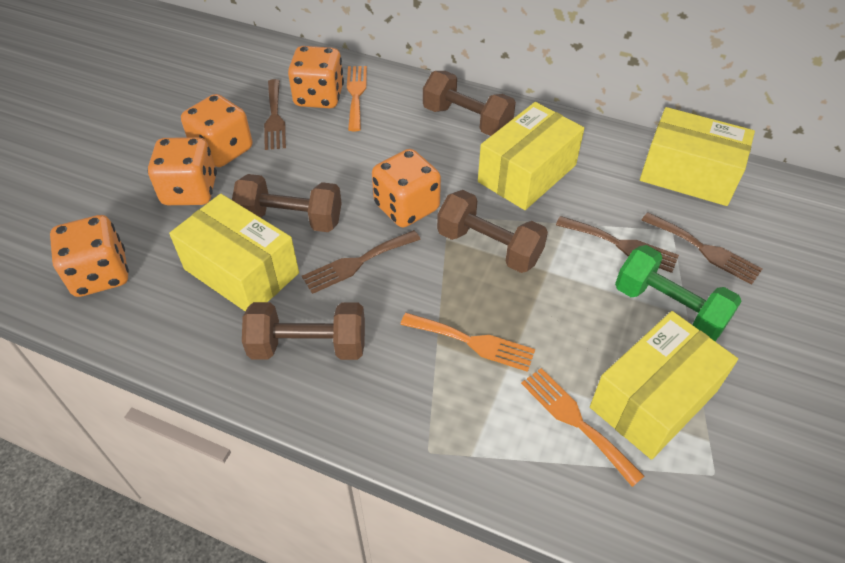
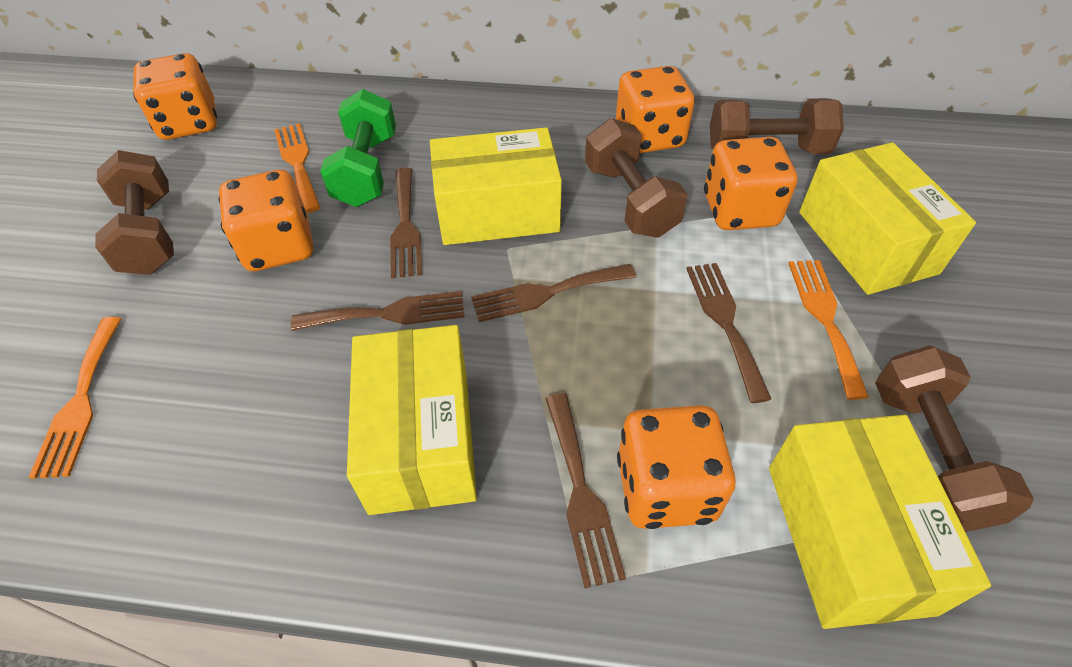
brown fork: [264,79,286,150] [302,230,421,294] [556,216,679,273] [642,212,762,285] = 4 -> [291,291,464,331] [390,167,422,278] [471,264,636,322] [545,393,626,588] [687,263,771,403] = 5

